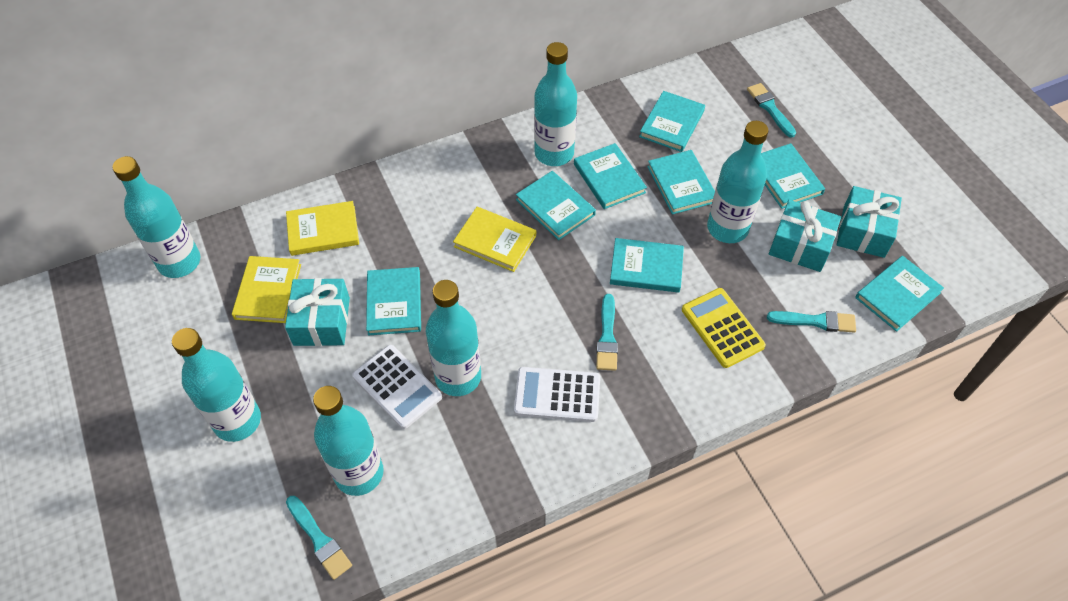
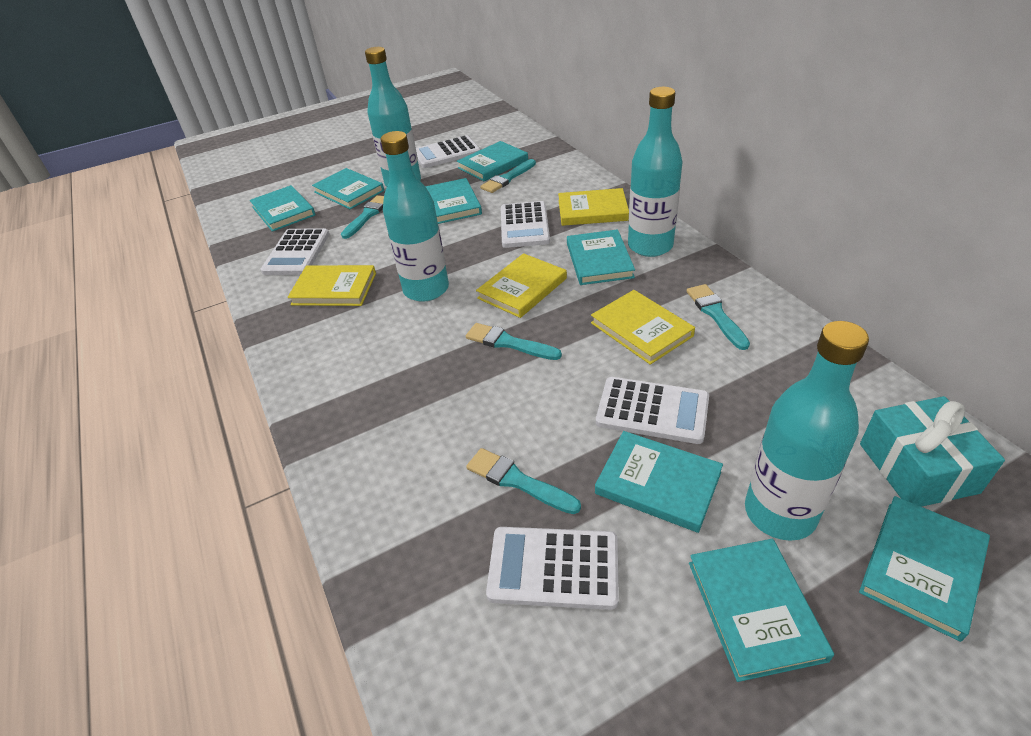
turquoise bottle: [112,156,201,278] [172,328,261,442] [313,386,384,496] [426,280,481,396] [534,42,577,166] [707,121,769,243] = 6 -> [365,47,421,187] [381,131,449,302] [628,87,682,257] [745,321,869,541] = 4
turquoise brush: [286,496,352,580] [596,294,618,371] [747,83,796,138] [767,311,856,333] = 4 -> [341,195,384,239] [466,323,562,360] [466,448,581,514] [480,159,536,193] [687,284,750,350] = 5
turquoise gift: [285,278,350,346] [769,200,841,272] [837,186,902,258] = 3 -> [860,396,1005,507] = 1
white calculator: [352,345,442,429] [514,367,600,422] = 2 -> [261,228,329,275] [416,135,481,168] [486,527,619,610] [501,201,550,248] [596,377,709,444] = 5
yellow book: [232,256,301,323] [286,201,359,256] [453,207,536,272] = 3 -> [288,265,376,306] [476,253,567,318] [558,188,629,226] [591,290,695,365] = 4
yellow calculator: [682,288,766,368] = 1 -> none = 0

